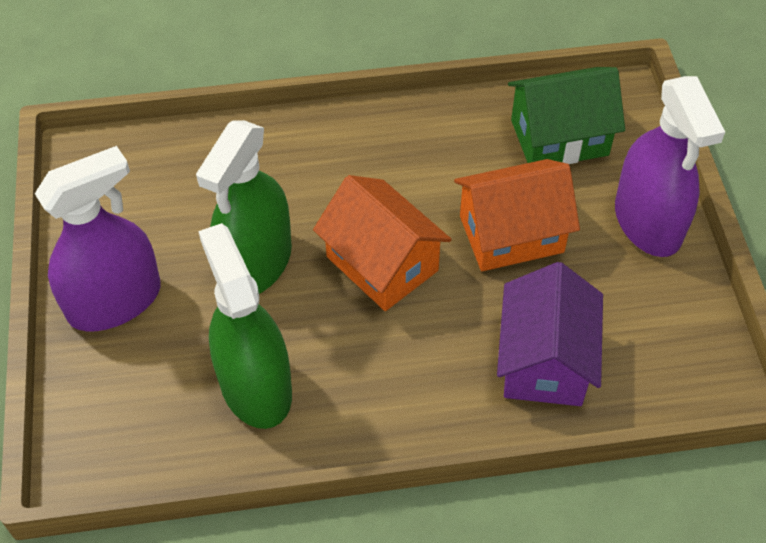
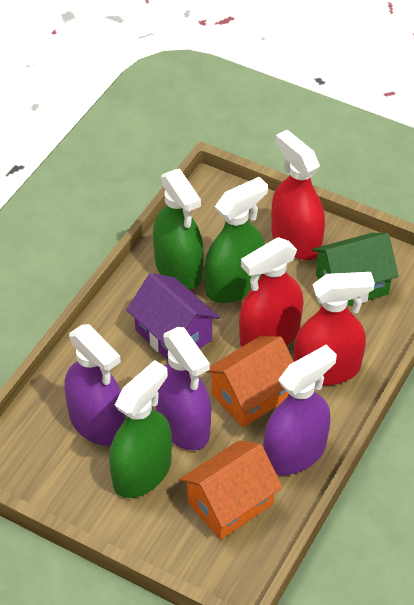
green spray bottle: [196,120,292,294] [198,223,292,429] = 2 -> [109,360,172,498] [153,169,204,289] [204,177,268,303] = 3
purple spray bottle: [35,146,161,331] [615,76,725,257] = 2 -> [64,324,126,446] [155,327,211,450] [264,344,337,475] = 3
red spray bottle: none = 0 -> [239,237,303,347] [271,130,325,260] [294,272,375,386] = 3

